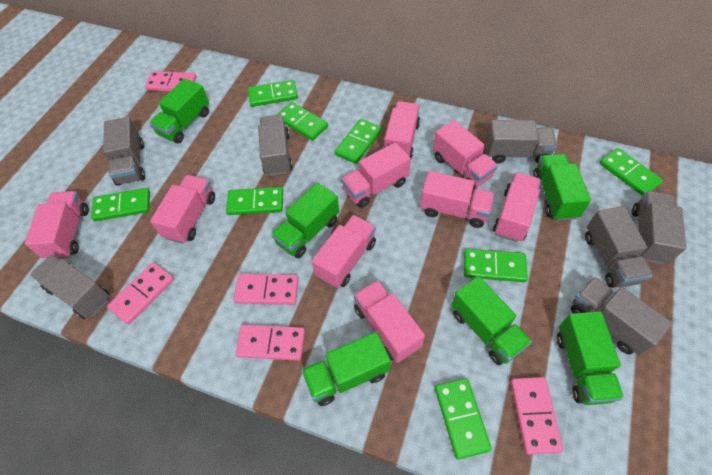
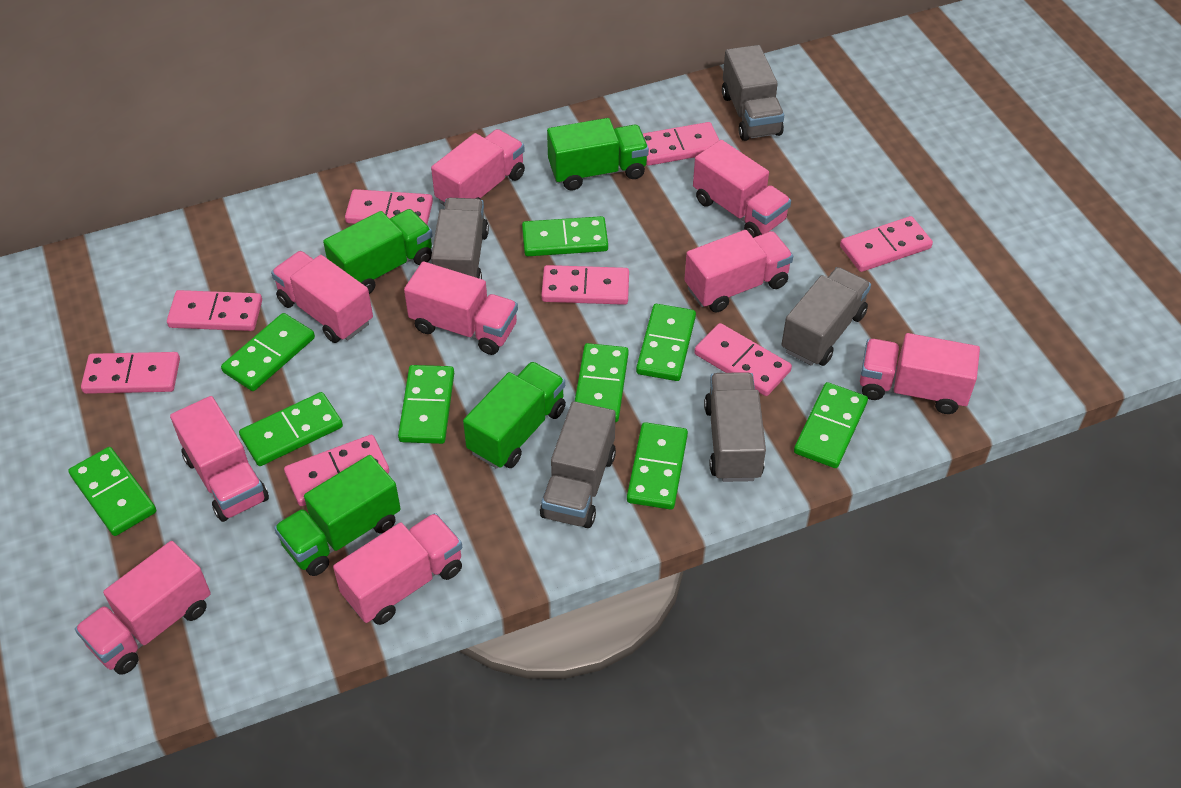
green domino: [91,188,150,221] [226,187,283,215] [248,80,298,107] [276,102,328,141] [335,119,382,164] [435,378,492,459] [464,249,528,282] [599,148,663,195] = 8 -> [68,447,156,536] [221,313,315,391] [239,392,343,466] [398,365,454,444] [522,216,608,256] [575,343,629,422] [627,422,688,510] [636,304,696,381] [794,382,868,468] = 9
green truck: [149,78,209,144] [271,183,339,258] [301,332,391,406] [451,276,532,365] [533,154,591,221] [556,311,624,405] = 6 -> [274,455,401,576] [323,209,433,294] [463,361,566,469] [547,118,649,190] = 4
grey truck: [30,254,109,319] [103,117,145,186] [258,115,293,176] [486,120,557,163] [571,277,672,356] [585,206,653,288] [632,191,686,264] = 7 -> [431,198,489,279] [540,401,616,528] [704,372,766,482] [722,45,784,141] [781,267,871,366] = 5
pink domino: [107,262,174,325] [145,71,196,91] [233,274,299,305] [235,324,305,361] [511,377,563,454] = 5 -> [81,352,180,394] [167,290,262,331] [284,435,389,506] [345,189,433,224] [541,265,629,305] [643,122,719,166] [694,323,792,396] [840,216,933,272] = 8

